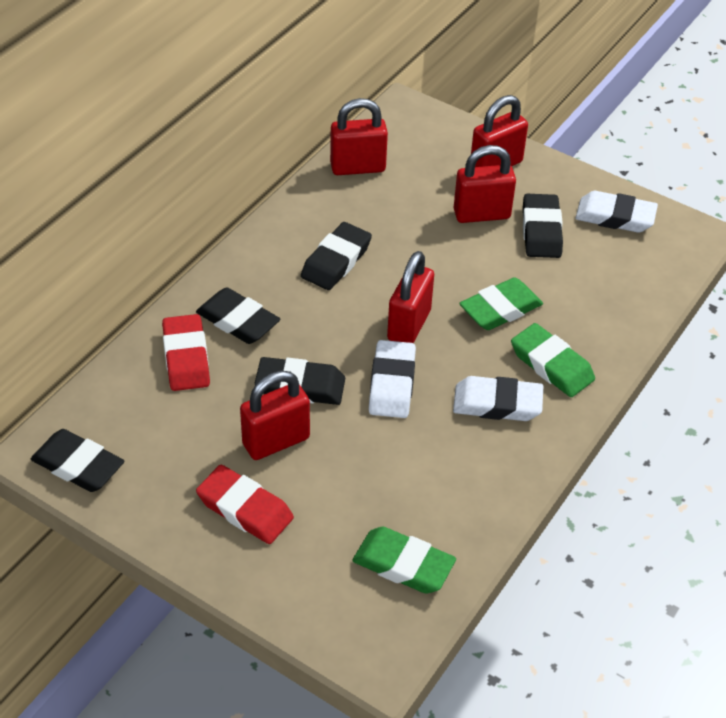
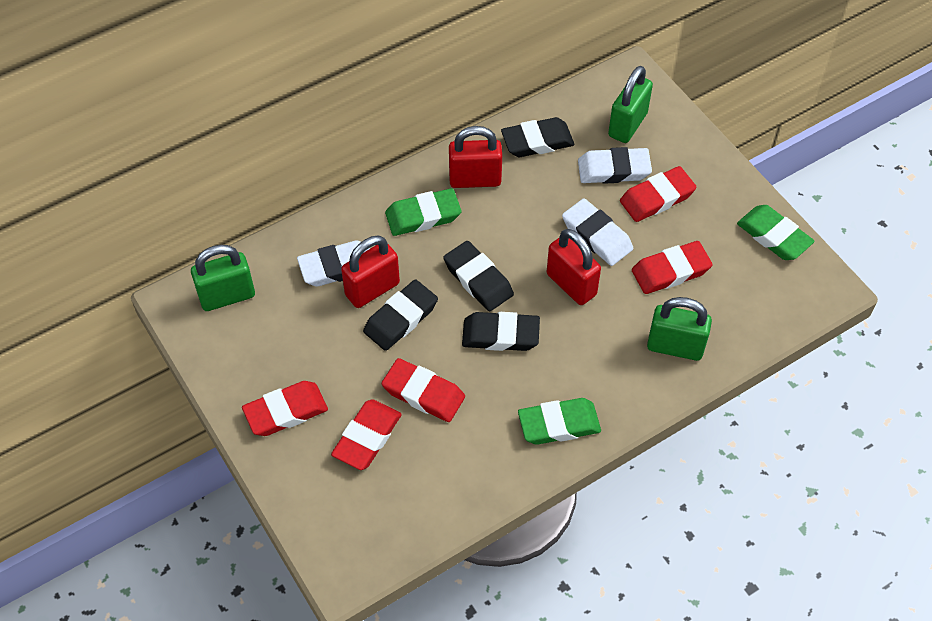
black eraser: [31,429,124,492] [196,287,280,344] [255,357,345,405] [301,222,372,290] [523,194,563,258] = 5 -> [363,279,438,351] [443,241,514,311] [462,312,540,351] [501,117,574,157] = 4
green padlock: none = 0 -> [191,245,255,311] [608,66,653,143] [647,297,712,361] = 3
red eraser: [162,314,210,391] [196,465,294,544] = 2 -> [242,381,328,436] [331,399,402,470] [382,358,465,422] [620,166,697,222] [632,241,713,294] = 5
red padlock: [240,371,310,460] [330,98,388,175] [387,251,434,343] [454,145,516,223] [471,95,528,167] = 5 -> [341,236,400,308] [449,126,502,188] [547,229,601,305] = 3

